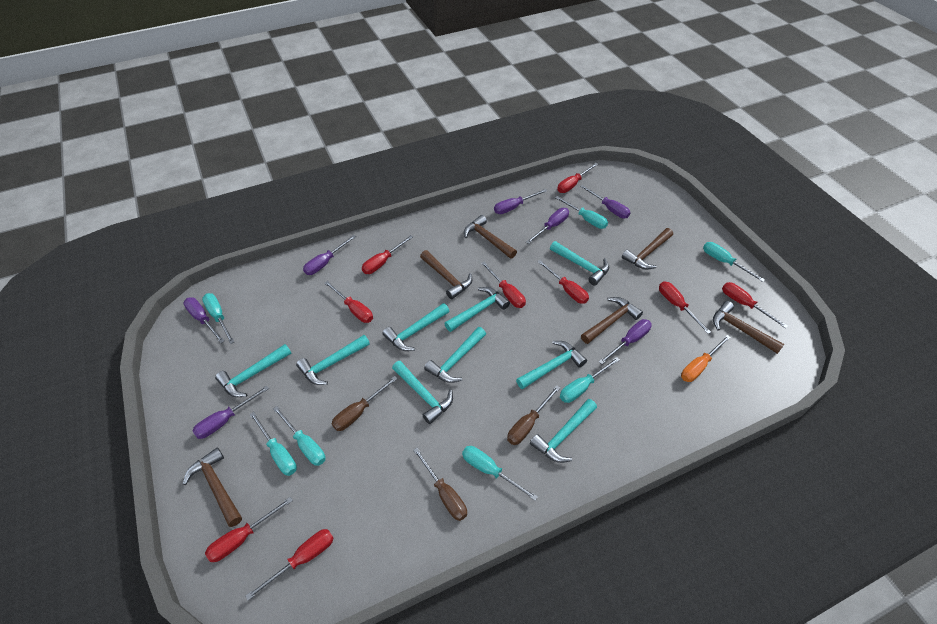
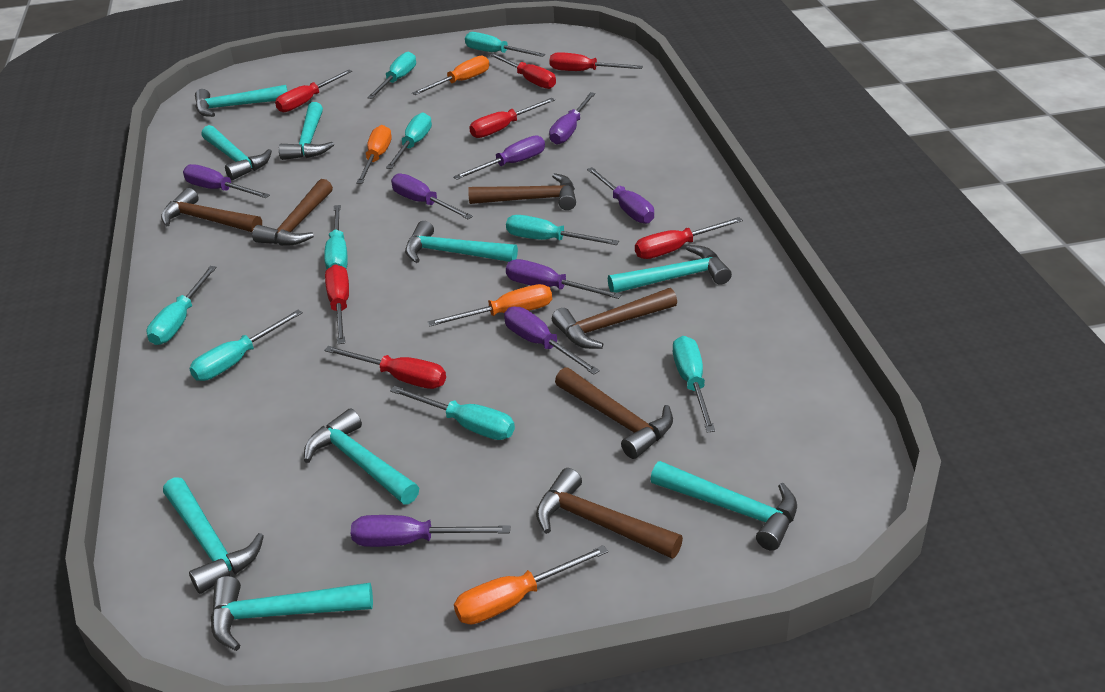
brown screwdriver: [332,376,398,431] [413,448,467,521] [507,385,560,445] = 3 -> none = 0
orange screwdriver: [681,335,731,382] = 1 -> [356,125,392,184] [412,55,489,95] [428,284,552,326] [454,545,608,624] = 4
purple screwdriver: [183,297,225,343] [193,386,269,439] [303,235,356,275] [494,189,547,214] [526,208,569,244] [580,185,630,219] [599,319,652,364] = 7 -> [183,164,270,198] [351,515,510,547] [391,173,473,219] [453,135,545,180] [504,306,600,375] [506,259,622,299] [549,92,596,145] [587,167,654,224] = 8
red screwdriver: [205,497,293,562] [246,529,334,601] [325,281,373,323] [362,235,413,274] [481,261,526,308] [537,260,589,304] [557,163,598,193] [659,282,711,334] [722,282,788,328] = 9 -> [275,69,352,112] [324,346,446,389] [325,264,349,344] [469,98,555,138] [490,53,556,89] [549,52,643,71] [635,217,743,259] = 7
turquoise screwdriver: [202,293,234,344] [250,412,297,476] [273,406,325,466] [462,446,538,501] [555,196,608,229] [560,357,620,403] [703,242,765,282] = 7 -> [147,266,217,345] [189,310,303,381] [324,205,347,269] [367,52,416,99] [386,112,432,169] [390,386,515,440] [465,32,545,57] [506,215,619,245] [673,336,715,432] = 9

